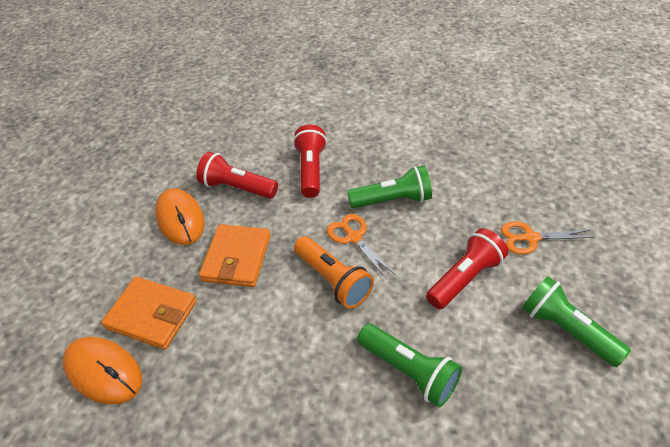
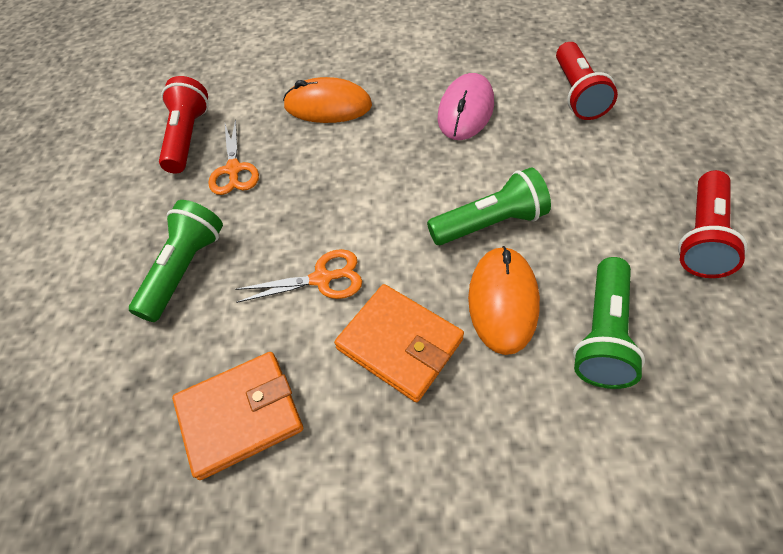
orange flashlight: [294,236,374,309] = 1 -> none = 0
pink mouse: none = 0 -> [437,73,494,140] = 1

